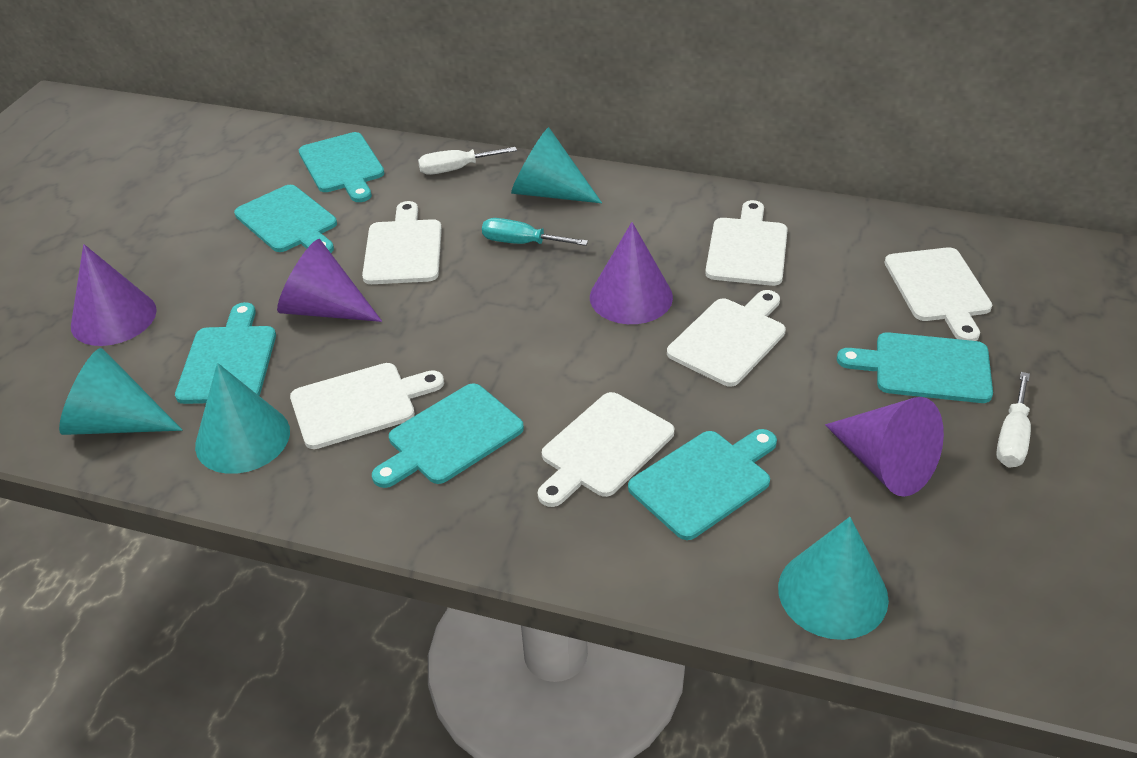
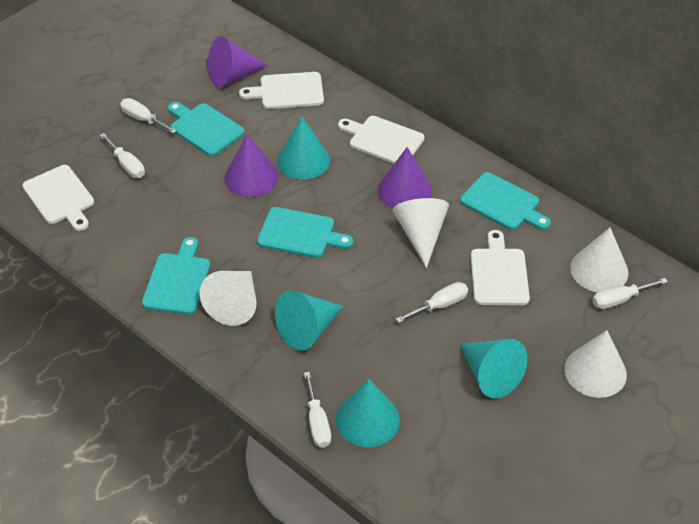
purple cone: [71,244,157,346] [277,239,382,322] [590,222,673,324] [825,397,944,497] = 4 -> [208,36,268,87] [224,134,278,197] [378,147,432,208] = 3
turquoise cutting board: [175,302,276,404] [234,185,337,253] [299,132,384,202] [372,383,524,488] [628,429,777,540] [837,332,993,403] = 6 -> [142,237,210,315] [168,102,245,156] [257,207,353,258] [460,172,551,230] = 4
turquoise screwdriver: [482,218,588,246] = 1 -> none = 0
white cone: none = 0 -> [199,271,257,326] [392,198,449,268] [564,330,627,398] [570,228,629,292] = 4
white cutting board: [290,363,444,449] [362,201,442,284] [538,392,674,507] [667,290,786,387] [705,200,788,286] [884,247,992,341] = 6 -> [22,165,94,231] [239,72,324,109] [338,116,424,164] [471,230,530,305] = 4
white screwdriver: [418,147,517,175] [996,372,1031,468] = 2 -> [100,133,145,178] [120,98,177,134] [304,372,331,448] [396,282,468,323] [592,278,668,309] = 5

